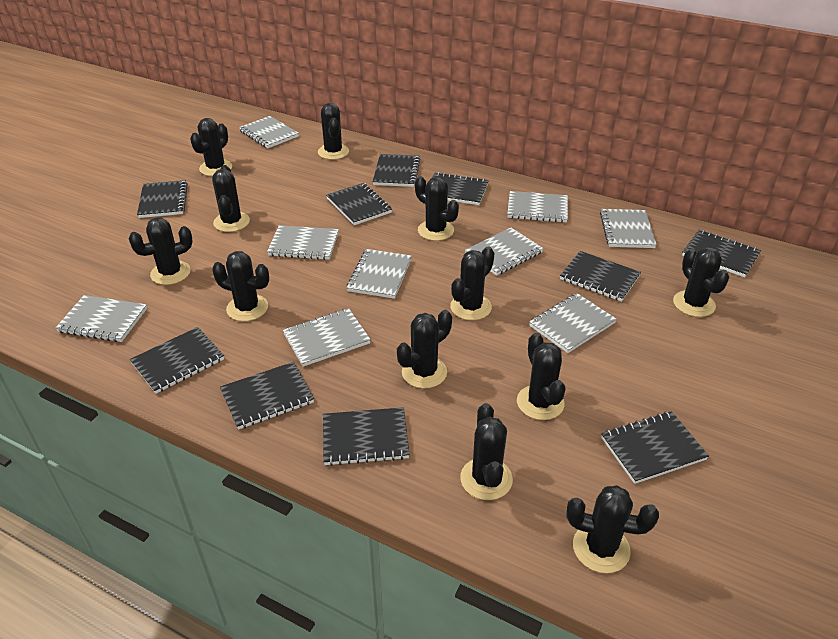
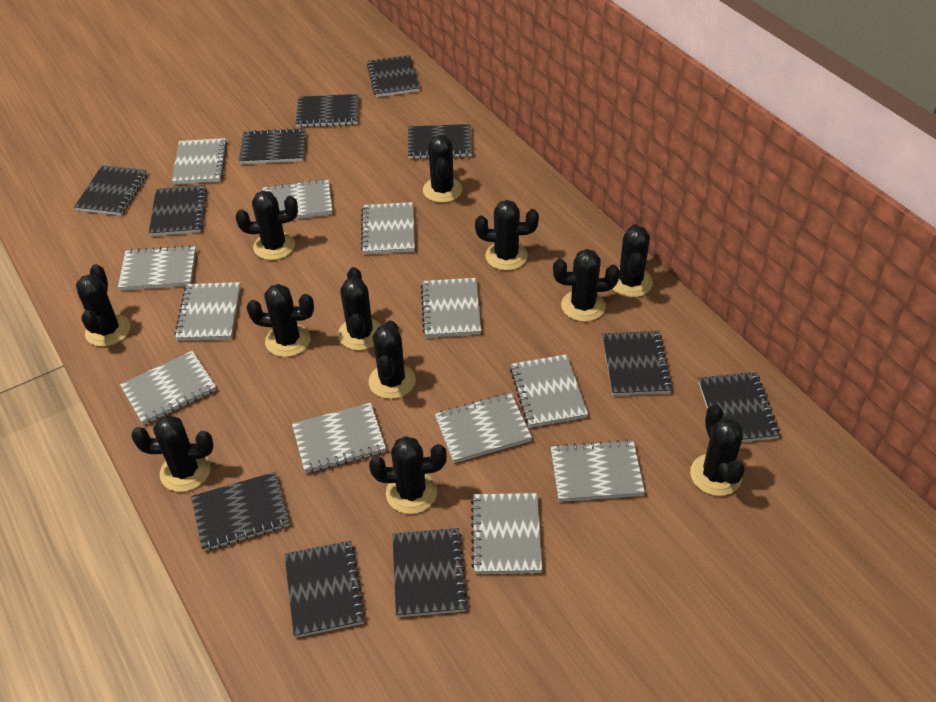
black notebook: [130,327,224,394] [137,180,188,218] [220,362,314,430] [323,407,410,466] [326,183,392,225] [373,154,421,187] [432,172,489,205] [560,251,641,302] [601,411,709,484] [682,230,761,277] = 10 -> [74,165,147,216] [149,185,207,236] [191,472,290,551] [239,128,306,164] [285,541,366,638] [296,94,359,128] [367,55,420,97] [393,528,468,617] [408,124,472,159] [602,331,673,396] [698,372,780,442] = 11
grey notebook: [55,295,147,342] [239,116,299,148] [267,225,339,260] [283,308,371,367] [347,249,412,299] [465,228,544,276] [507,191,568,223] [529,293,617,353] [600,209,657,248] = 9 -> [118,245,196,291] [120,351,216,425] [172,138,227,185] [174,282,241,341] [263,179,333,220] [292,403,386,473] [361,202,415,255] [421,278,481,338] [435,393,532,463] [471,493,542,574] [510,354,588,428] [551,440,645,502] = 12

